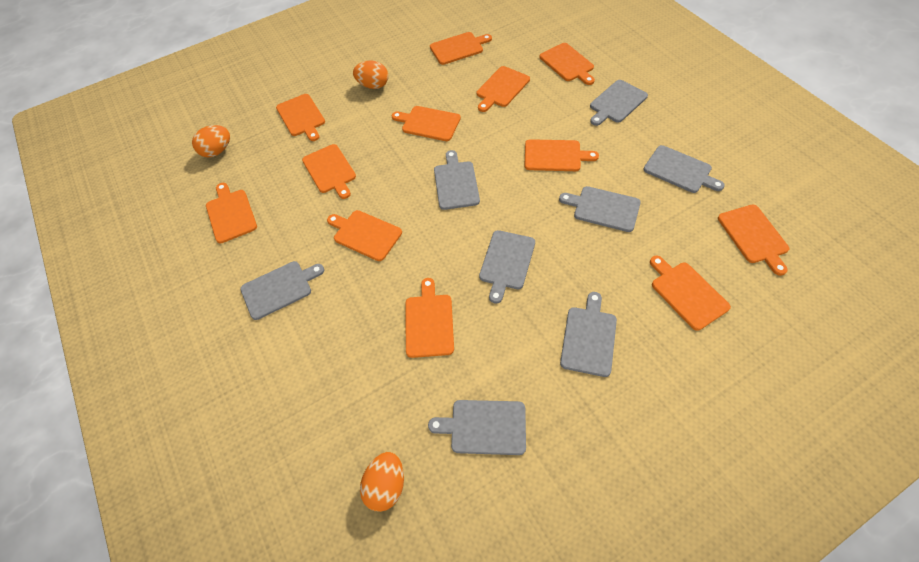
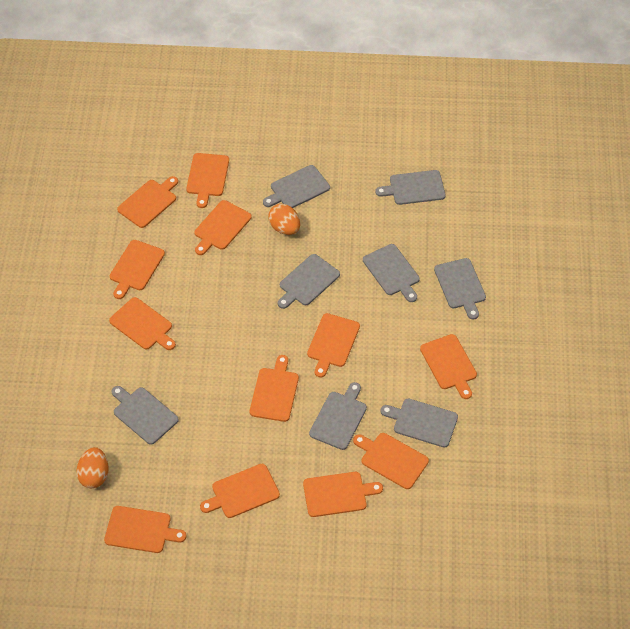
orange egg: [192,125,230,157] [353,61,388,89] [360,452,404,512] = 3 -> [76,447,109,488] [268,204,300,235] = 2

